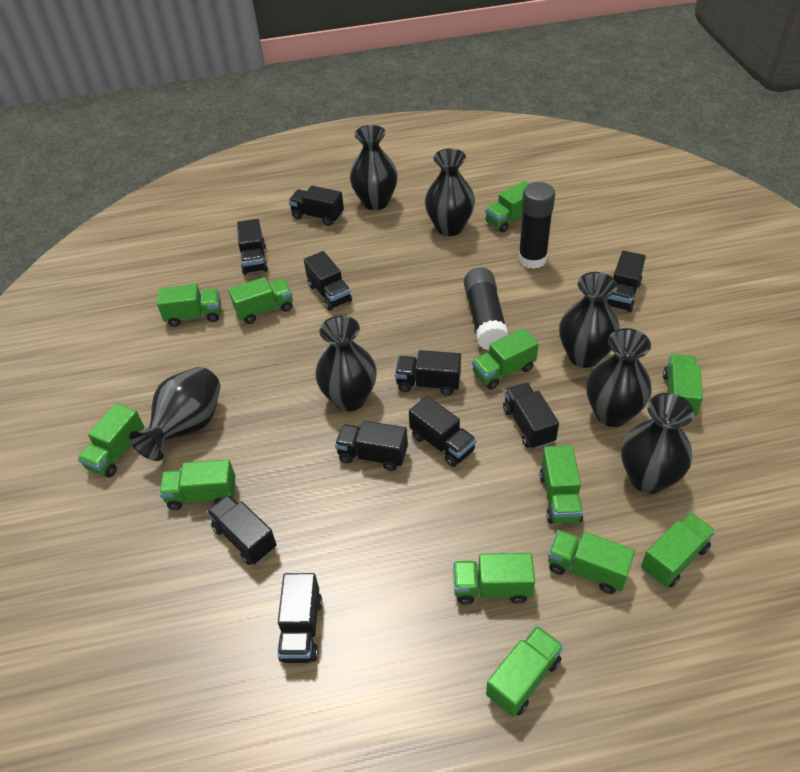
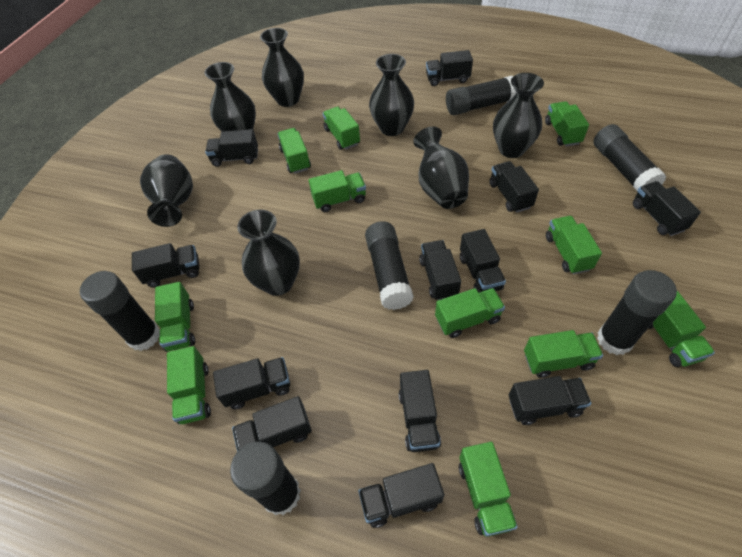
black glue stick: [464,267,509,351] [518,182,555,269] = 2 -> [80,271,160,351] [230,441,301,515] [365,221,414,310] [446,76,516,115] [593,124,667,191] [597,270,677,355] = 6
black truck: [207,494,277,565] [237,219,268,275] [277,573,322,663] [288,186,344,226] [304,251,352,311] [335,421,408,471] [395,350,461,396] [409,396,476,467] [503,383,559,449] [606,251,646,312] = 10 -> [132,243,199,288] [205,129,258,167] [213,357,290,409] [232,396,312,452] [358,463,444,528] [398,370,441,452] [419,240,461,300] [426,50,473,86] [460,229,506,293] [489,161,539,213] [509,376,591,425] [633,181,701,236] = 12
green truck: [77,403,144,477] [157,284,221,327] [159,459,235,510] [229,277,293,324] [453,553,535,605] [472,328,539,390] [485,181,529,232] [486,626,564,717] [540,445,583,523] [548,530,635,594] [641,513,716,588] [663,354,703,416] = 12 -> [155,282,195,352] [167,346,211,424] [277,128,311,174] [308,170,366,212] [323,107,360,150] [435,288,505,338] [459,442,518,537] [524,330,603,378] [545,101,589,146] [546,216,602,274] [648,291,715,367] = 11

